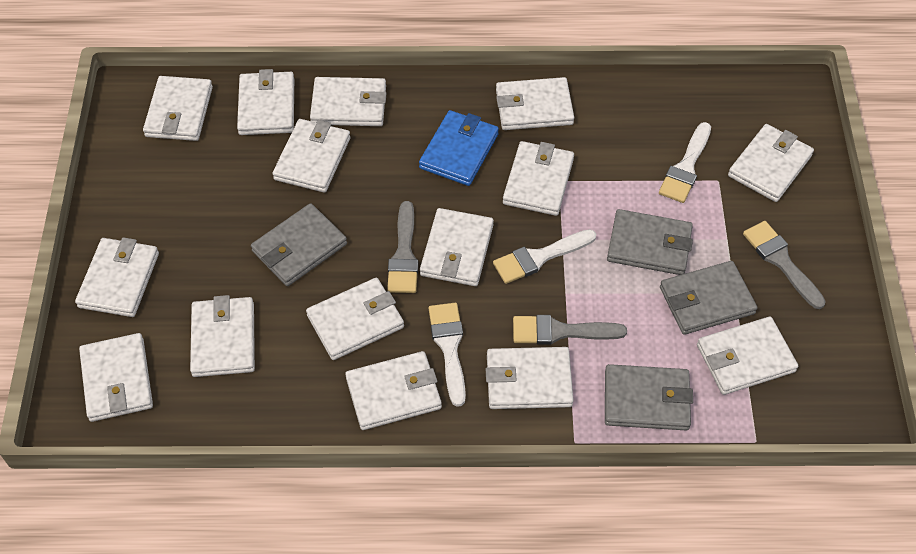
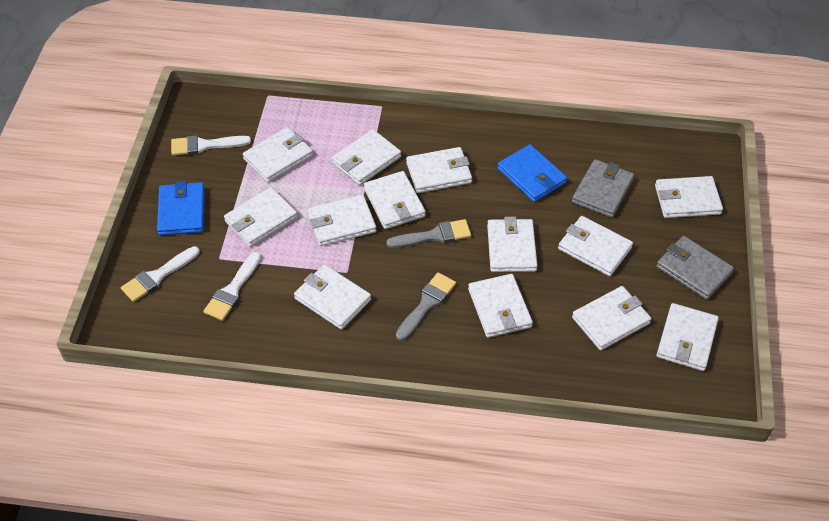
blue wallet: [419,110,499,186] = 1 -> [157,181,205,235] [497,144,567,202] = 2
grey brush: [387,201,419,293] [513,315,627,345] [743,221,826,309] = 3 -> [387,219,471,248] [396,272,456,341] = 2
grey wallet: [251,203,347,286] [605,364,693,431] [607,209,693,275] [660,261,757,335] = 4 -> [572,159,634,218] [656,236,734,300] = 2
white wallet: [75,237,159,317] [79,333,153,422] [143,76,213,141] [190,295,255,377] [237,69,294,135] [272,119,351,193] [306,278,404,360] [310,77,387,126] [345,351,442,430] [420,208,494,286] [486,347,574,409] [496,77,574,130] [503,141,574,216] [697,316,798,395] [728,124,814,202] = 15 -> [224,187,298,247] [243,127,313,183] [294,264,371,330] [307,195,376,246] [331,129,401,185] [364,171,426,229] [406,147,472,193] [468,274,533,338] [487,217,538,272] [558,216,633,276] [572,286,651,351] [655,176,723,218] [657,303,719,371] = 13

